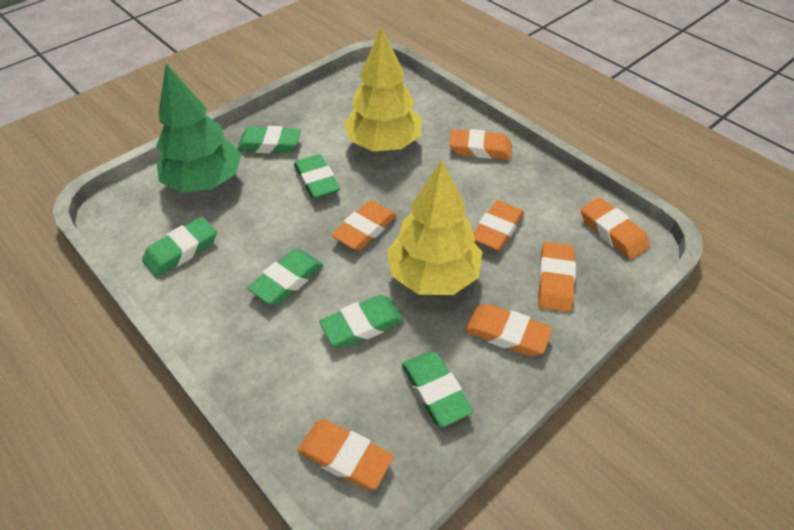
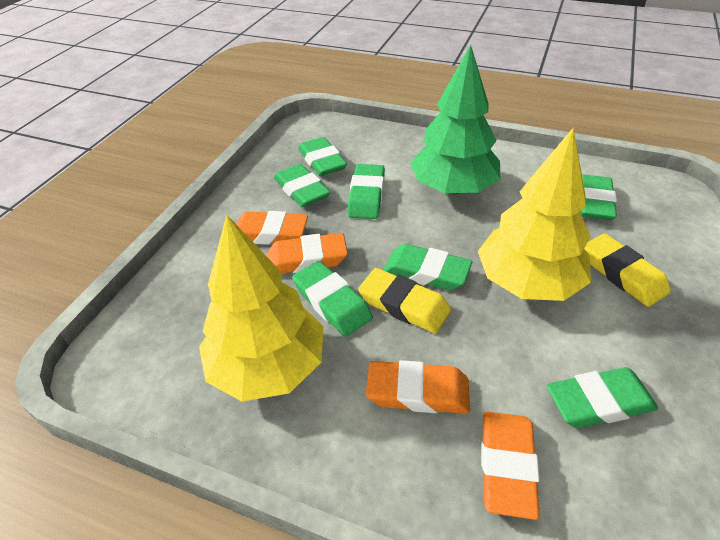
green eraser: [142,217,217,277] [237,126,301,153] [247,249,323,305] [294,154,340,199] [319,295,404,348] [401,351,473,427] = 6 -> [274,164,330,207] [292,261,373,337] [298,137,347,176] [347,164,385,219] [383,244,472,290] [547,367,658,428] [580,174,617,220] = 7
orange eraser: [297,420,394,490] [331,200,397,250] [449,129,512,160] [464,304,553,356] [473,200,524,251] [538,242,576,313] [581,197,650,259] = 7 -> [236,211,308,245] [266,233,348,273] [366,360,470,414] [481,411,540,520] = 4
yellow eraser: none = 0 -> [358,268,451,333] [584,233,671,307] = 2

